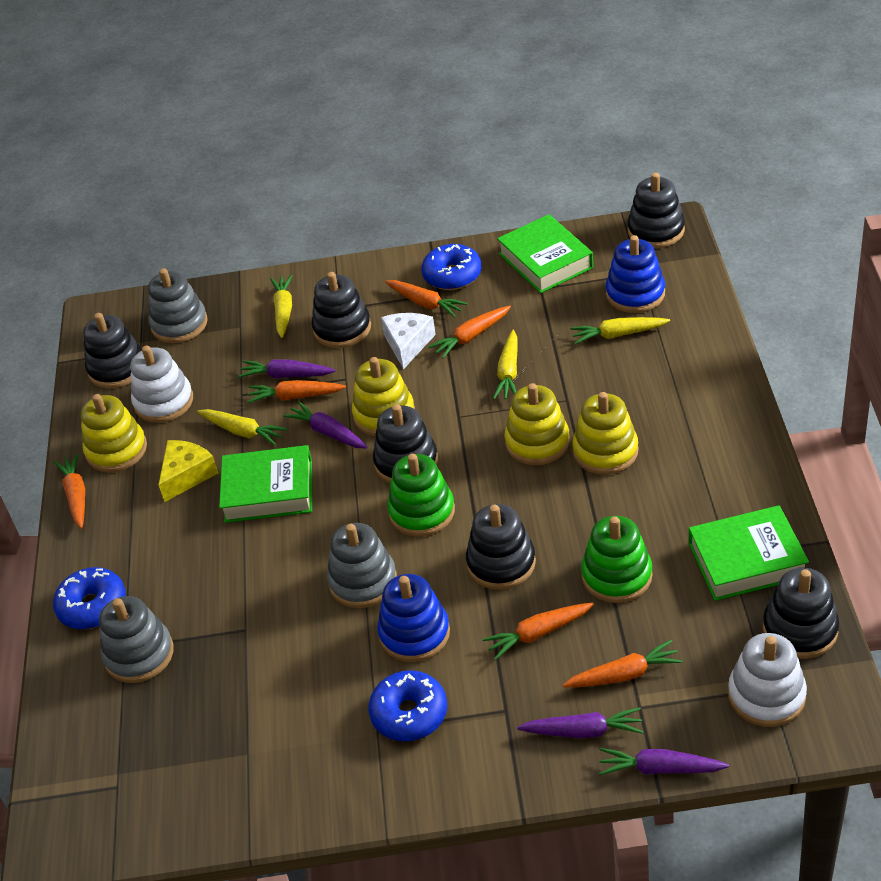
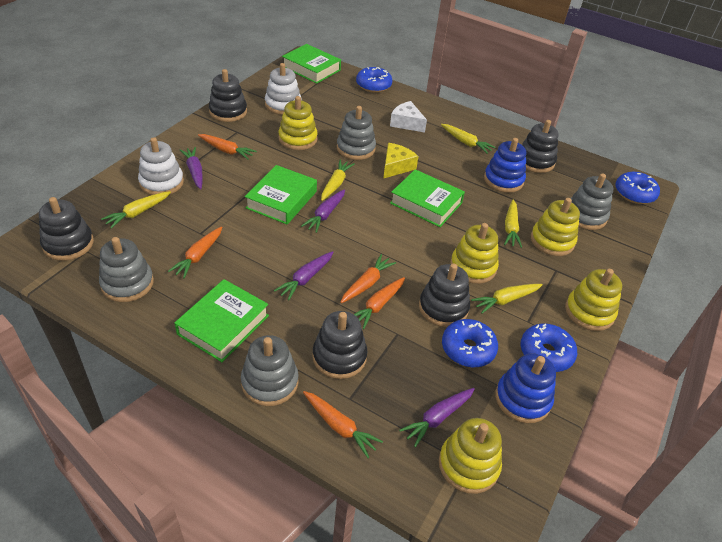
black stacking toy: [83,313,142,389] [311,272,371,348] [373,404,438,484] [466,504,536,590] [627,173,685,248] [763,568,839,659] = 6 -> [39,197,94,261] [209,69,247,122] [312,311,368,379] [419,263,470,327] [522,120,559,173] = 5
blue donut: [53,567,126,629] [368,670,447,742] [421,244,482,290] = 3 -> [356,67,392,93] [442,319,498,367] [520,323,577,372] [615,172,660,204] = 4
green book: [219,445,312,523] [497,214,593,293] [689,505,809,601] = 3 -> [174,279,269,362] [245,165,317,224] [282,44,341,84] [390,169,465,227] = 4
green stacking toy: [387,454,455,537] [581,516,653,603] = 2 -> none = 0
grey stacking toy: [99,596,174,683] [148,268,208,343] [327,523,397,608] = 3 -> [99,237,154,302] [241,335,299,406] [337,106,376,160] [571,174,613,230] = 4
orange carrot: [54,453,85,529] [247,380,346,403] [385,280,468,318] [428,306,511,359] [482,602,594,660] [562,640,683,687] = 6 -> [168,226,222,278] [198,134,257,160] [303,391,383,458] [340,254,396,303] [354,277,405,329] = 5
yellow carrot: [197,409,288,446] [270,275,293,338] [493,330,518,399] [570,317,670,344] = 4 -> [101,191,171,229] [321,160,355,201] [441,124,495,154] [471,284,543,314] [504,200,522,248] = 5
yellow stacking toy: [81,394,147,473] [352,357,415,436] [504,383,570,465] [572,392,639,475] = 4 -> [278,96,318,150] [439,418,502,494] [450,223,499,284] [531,198,580,256] [565,269,622,331] = 5

